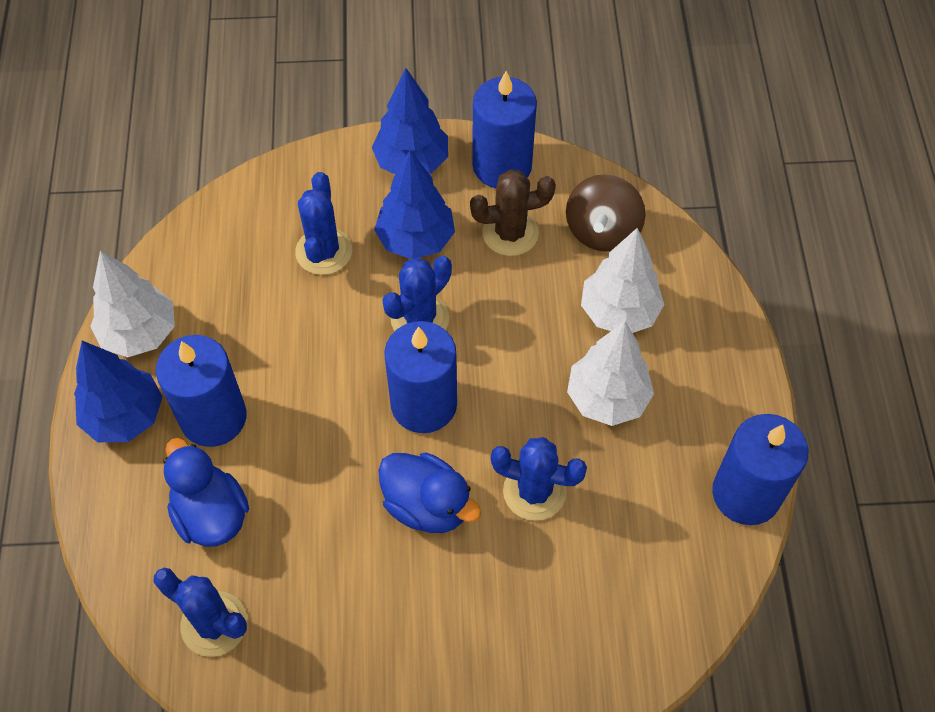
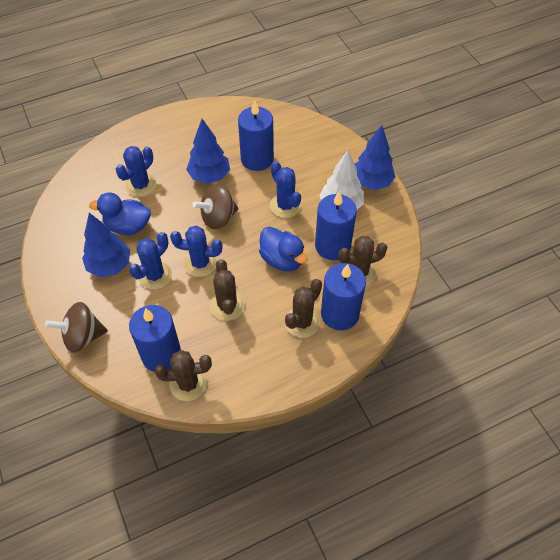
brown cactus: [470,169,556,256] = 1 -> [154,350,212,401] [210,259,245,321] [285,279,322,338] [338,236,388,286] = 4
brown spinning top: [566,174,646,252] = 1 -> [45,302,108,353] [193,184,239,229] = 2
white tree: [90,250,175,357] [567,321,654,426] [581,228,664,333] = 3 -> [320,150,364,210] = 1

